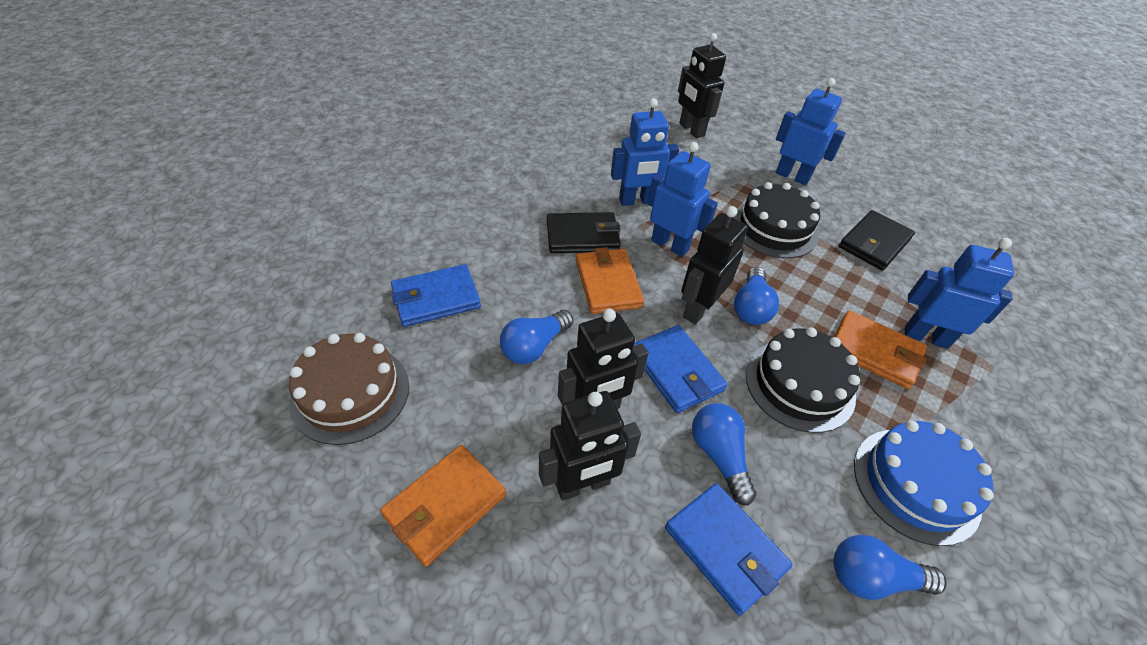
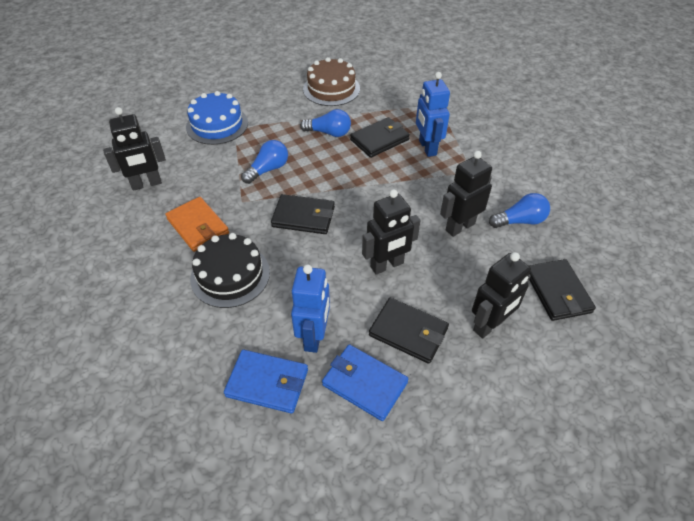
black cake: [733,182,820,258] [746,327,860,433] = 2 -> [190,233,270,308] = 1
black wallet: [547,212,621,253] [839,210,915,271] = 2 -> [271,194,335,234] [350,117,410,158] [369,298,449,364] [529,259,596,321] = 4
blue light bulb: [500,310,573,364] [692,403,756,506] [734,267,779,325] [833,535,947,600] = 4 -> [241,140,288,184] [300,109,351,137] [489,193,550,228] = 3
blue robot: [611,98,679,206] [648,142,718,257] [776,78,846,185] [905,238,1014,349] = 4 -> [291,264,330,353] [416,72,450,157] = 2
blue wallet: [391,264,481,327] [634,325,728,413] [665,483,793,615] = 3 -> [224,350,308,414] [322,344,408,421] = 2
orange wallet: [380,445,506,567] [576,247,644,314] [834,310,927,389] = 3 -> [165,197,229,252] = 1

